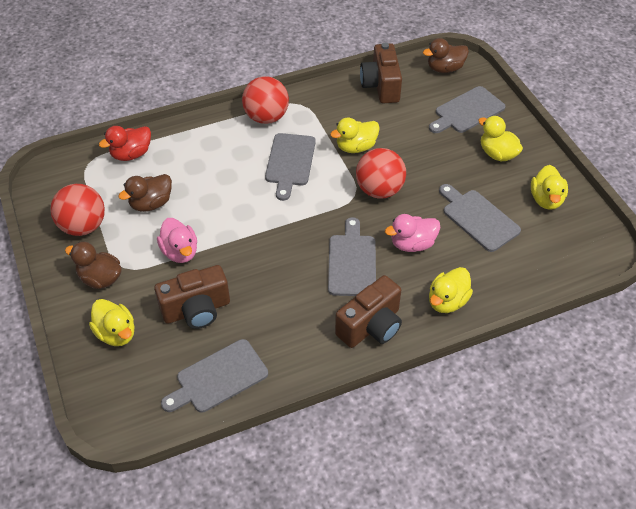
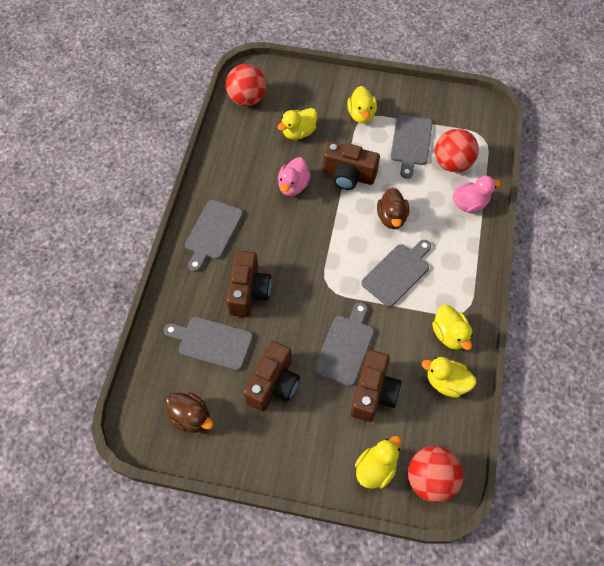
brown camera: [154,265,230,329] [335,275,402,348] [360,43,402,103] = 3 -> [226,251,271,317] [243,341,300,412] [323,141,380,190] [351,350,402,422] = 4
brown duck: [65,242,122,289] [118,174,172,212] [423,38,469,73] = 3 -> [166,392,213,433] [377,187,409,229] = 2
red duck: [99,126,151,161] = 1 -> none = 0

